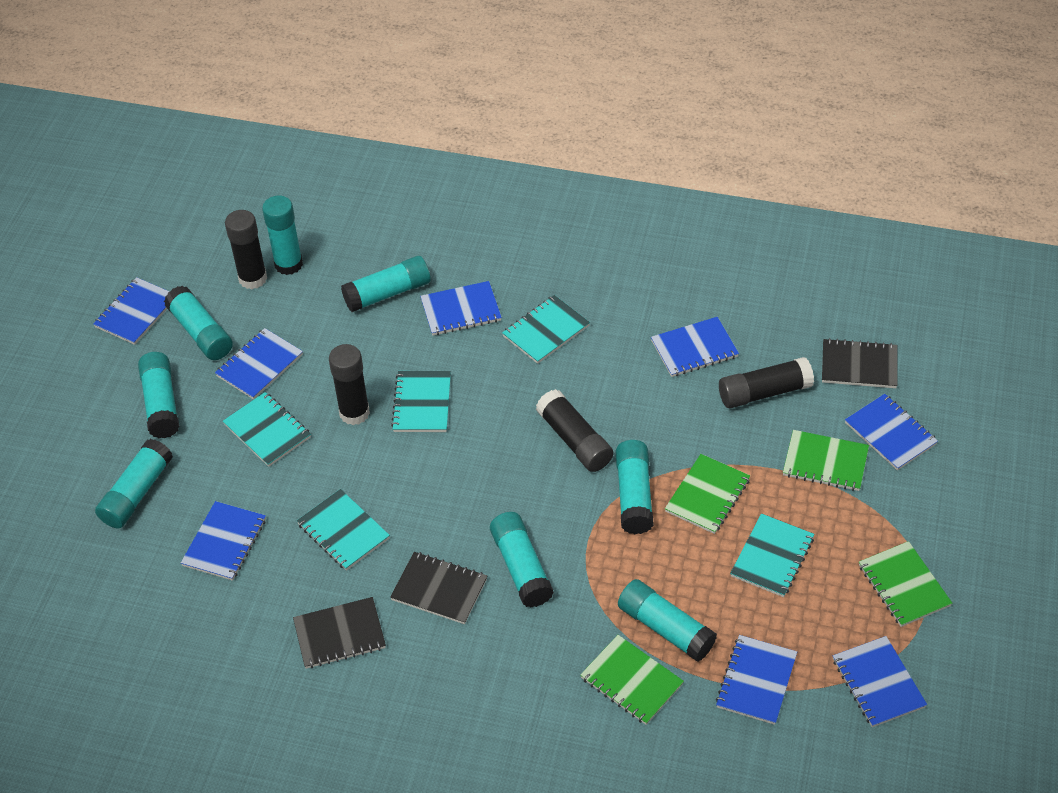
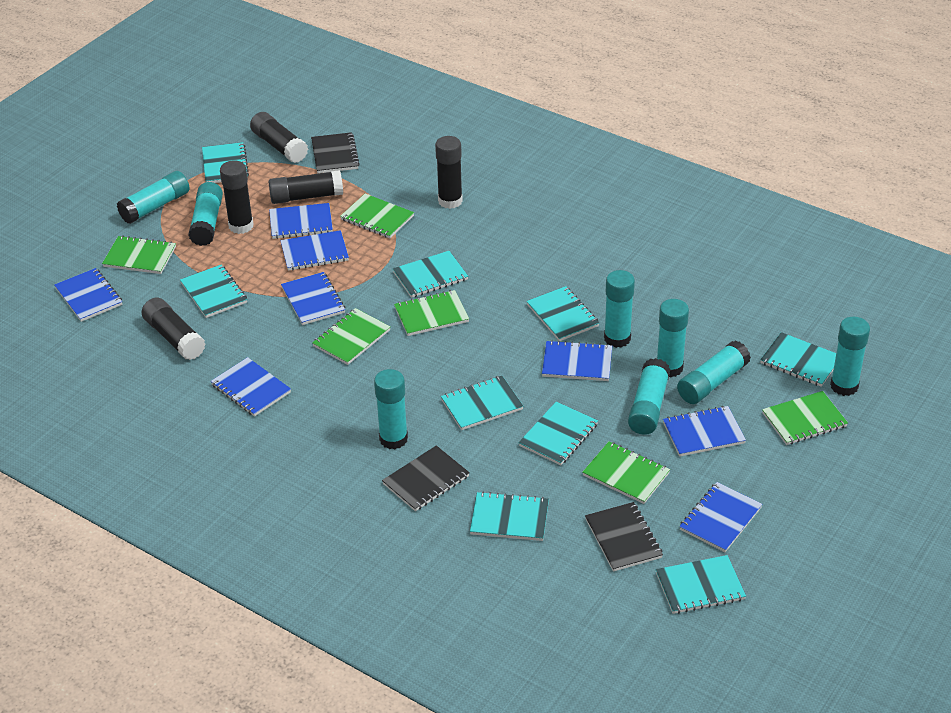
black glue stick: [225,210,267,289] [329,344,370,425] [536,389,613,472] [719,357,814,408] = 4 -> [141,298,205,360] [220,160,253,234] [250,112,308,163] [268,170,343,204] [435,136,463,209] = 5
green notebook: [580,635,684,725] [665,454,750,534] [783,430,869,491] [859,541,952,627] = 4 -> [102,236,176,274] [312,308,390,365] [340,194,414,238] [394,290,469,336] [582,441,670,504] [762,391,848,445] = 6
turquoise notebook: [223,392,311,467] [297,489,390,571] [391,371,451,432] [502,295,590,364] [730,513,814,597] = 5 -> [180,265,247,318] [202,142,249,183] [393,251,468,298] [441,376,523,430] [470,491,549,541] [519,401,598,465] [526,286,599,341] [656,555,746,614] [760,332,836,387] = 9

